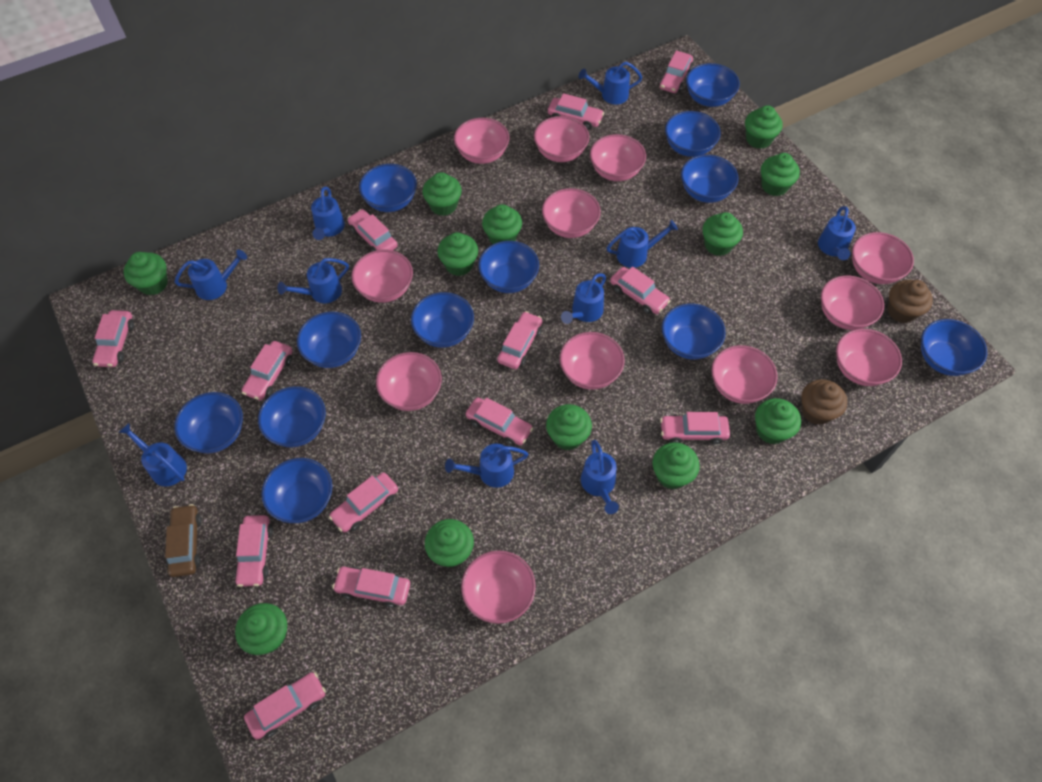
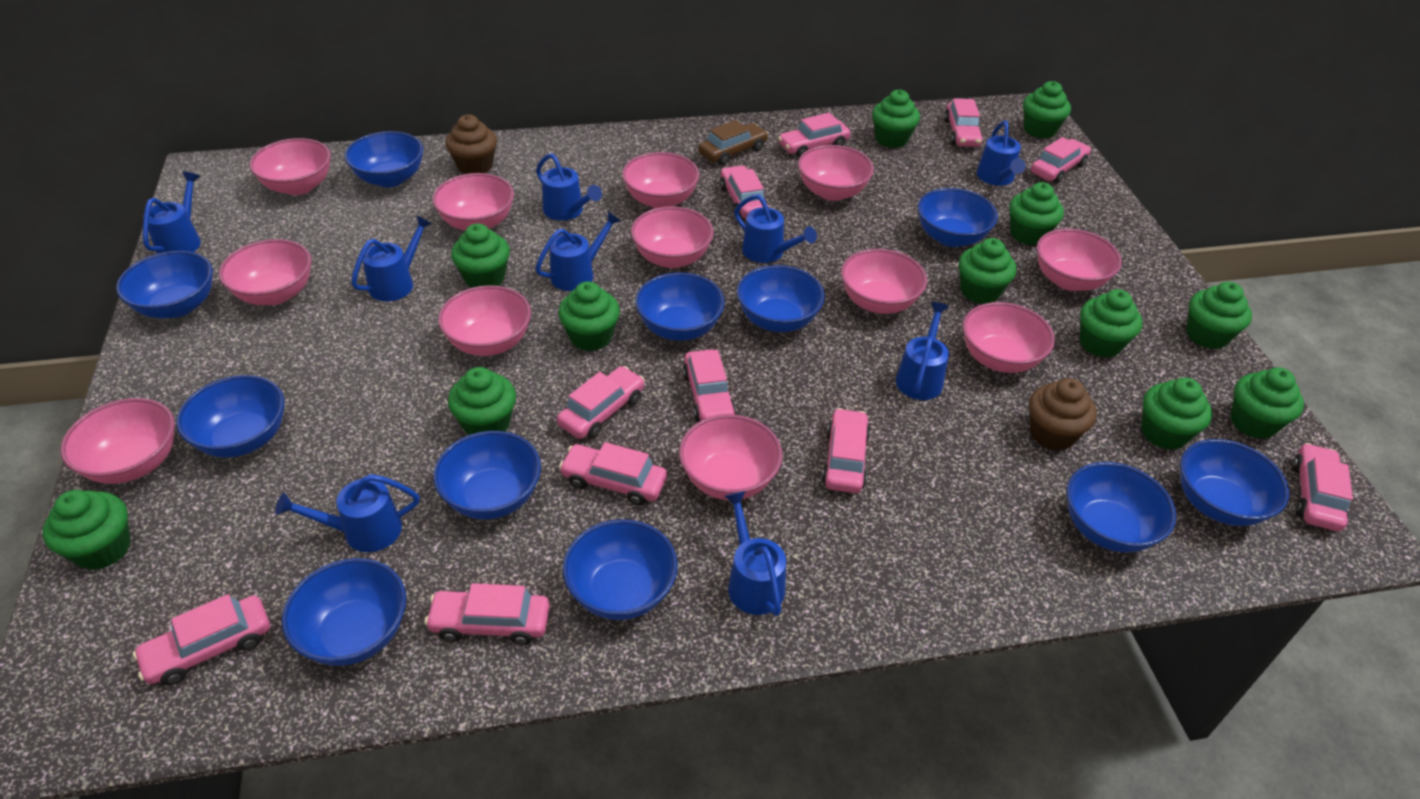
blue bowl: [174,392,243,453] [258,386,326,447] [261,458,332,523] [297,312,361,368] [359,164,417,212] [411,292,474,348] [478,241,539,293] [662,304,726,360] [665,111,721,157] [681,155,739,203] [686,63,740,107] [921,319,987,376] = 12 -> [116,251,213,318] [176,375,284,458] [282,558,406,666] [345,131,423,187] [433,431,541,520] [563,519,678,620] [635,272,725,341] [737,265,825,332] [918,188,998,247] [1066,462,1176,553] [1180,439,1290,526] = 11
blue watering can: [118,423,187,486] [175,250,247,300] [277,258,349,303] [311,187,345,240] [445,444,528,488] [561,273,606,324] [579,62,642,104] [581,440,619,514] [607,220,678,268] [818,206,856,260] = 10 -> [143,172,201,254] [275,474,419,552] [351,216,433,302] [535,212,621,291] [536,153,602,221] [724,491,786,616] [734,194,817,263] [896,302,949,400] [977,121,1026,186] = 9
pink car: [92,310,134,367] [235,515,273,587] [242,341,293,401] [244,672,326,740] [329,472,398,533] [332,567,410,608] [347,209,398,252] [466,397,533,446] [497,311,542,369] [548,93,604,130] [610,267,671,314] [659,50,693,93] [660,412,730,444] = 13 -> [133,594,270,685] [425,583,550,645] [557,366,645,439] [559,442,667,506] [683,349,736,422] [720,165,768,218] [778,113,850,158] [822,408,870,493] [944,99,983,147] [1031,137,1091,183] [1292,443,1353,531] = 11

